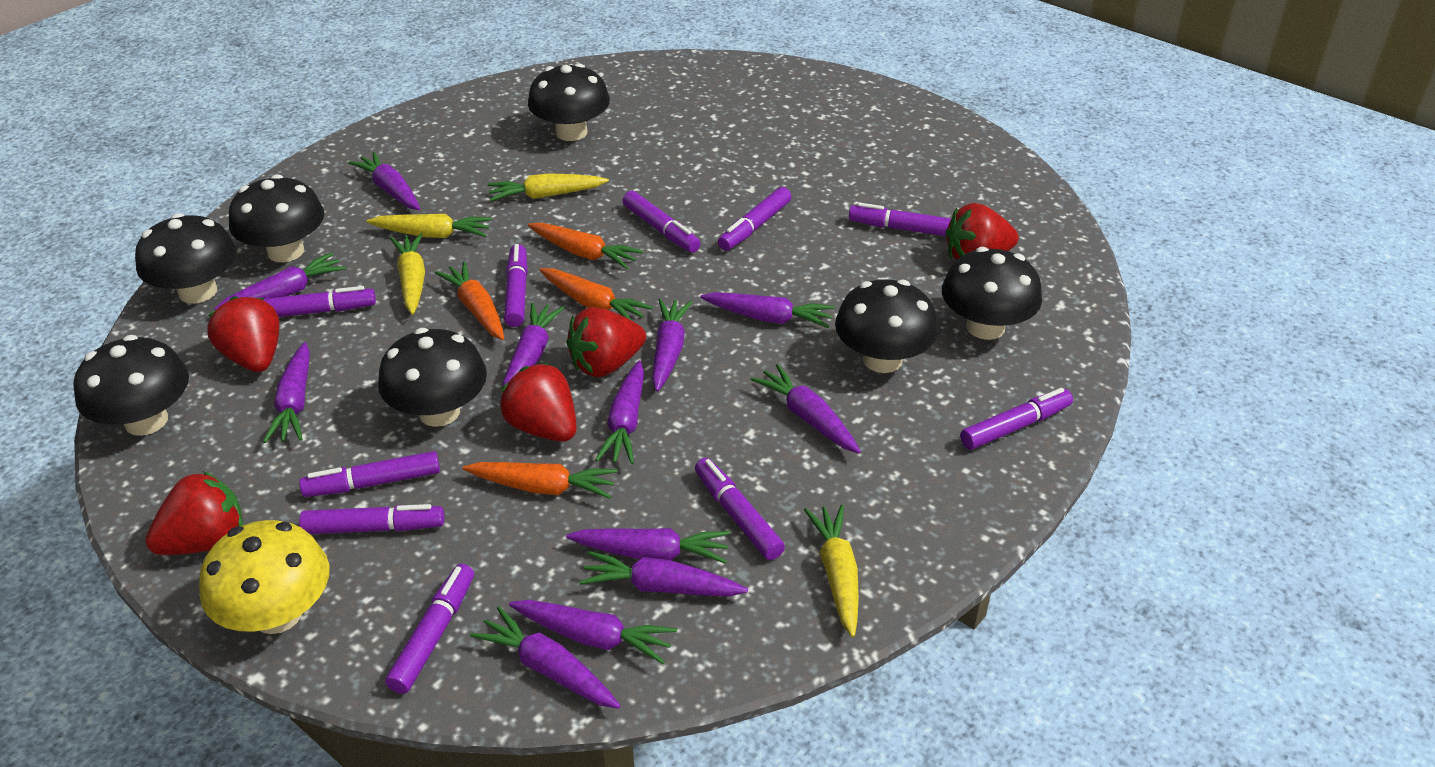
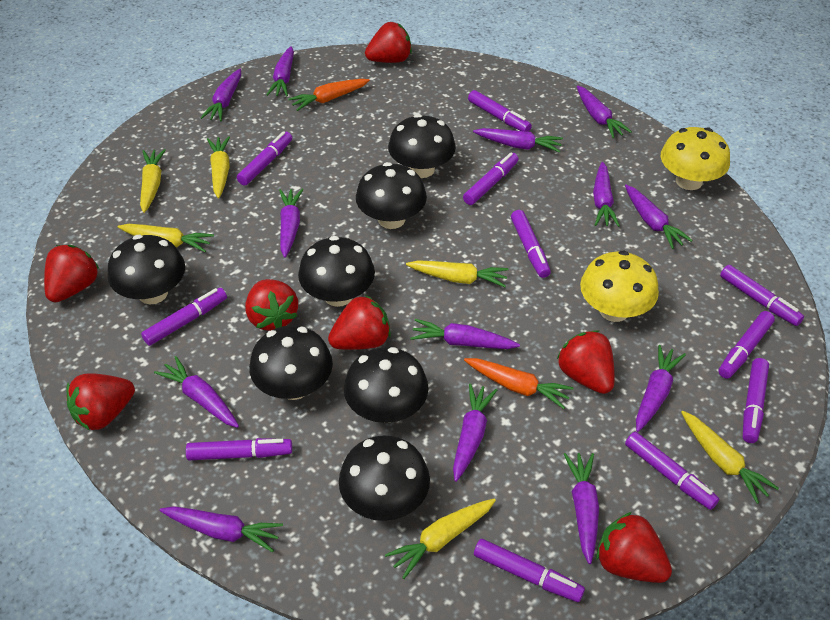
orange carrot: [435,261,504,340] [463,462,618,499] [528,223,643,269] [540,268,653,320] = 4 -> [288,79,370,111] [464,358,574,409] = 2
purple carrot: [214,252,346,310] [263,342,310,443] [348,152,420,210] [470,606,621,709] [503,303,564,386] [509,600,677,664] [566,528,730,564] [579,551,748,597] [595,361,644,464] [652,299,692,392] [700,292,835,328] [751,364,861,453] = 12 -> [154,356,239,428] [160,506,283,552] [200,69,241,121] [266,46,294,97] [279,189,303,258] [410,319,520,349] [453,383,497,482] [473,128,563,153] [564,453,599,564] [577,86,632,138] [593,162,620,227] [625,185,693,249] [636,345,686,432] = 13
purple marker: [264,286,376,317] [299,451,440,497] [299,504,444,534] [385,564,474,694] [504,244,528,327] [622,191,701,253] [695,458,785,560] [718,187,792,251] [849,203,951,236] [960,388,1073,450] = 10 -> [141,288,227,346] [186,438,292,460] [237,131,292,186] [463,152,518,205] [468,90,532,132] [474,539,585,602] [511,210,551,278] [625,432,719,510] [718,311,775,379] [720,265,804,326] [743,358,769,443] = 11
red strawberry: [145,471,243,555] [207,296,279,372] [500,363,577,442] [566,307,646,377] [945,203,1019,260] = 5 -> [44,245,99,303] [66,373,135,430] [245,279,298,331] [328,295,391,350] [365,22,412,63] [557,330,615,394] [596,512,672,583] = 7
yellow carrot: [367,214,492,238] [390,233,425,315] [488,173,609,201] [804,505,859,637] = 4 -> [118,224,214,252] [140,149,166,213] [207,136,230,198] [385,498,496,579] [406,260,509,287] [681,411,779,504] = 6
yellow mushroom: [199,520,329,634] = 1 -> [580,250,659,322] [661,127,730,190] = 2

